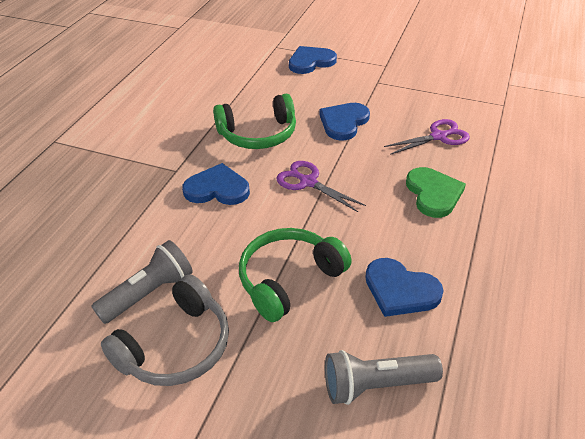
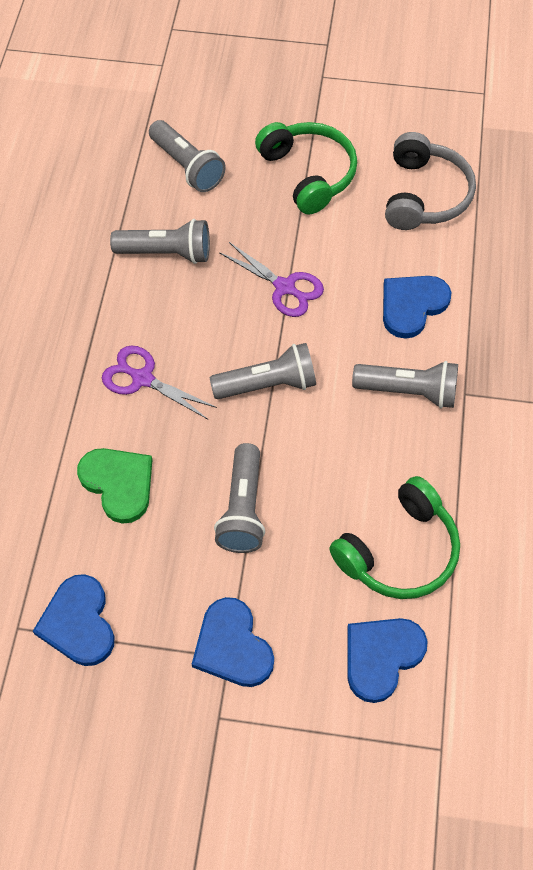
grey flashlight: [91,240,193,324] [325,350,443,405] = 2 -> [110,219,210,264] [149,120,226,192] [209,343,316,399] [214,443,265,553] [352,361,458,408] = 5

